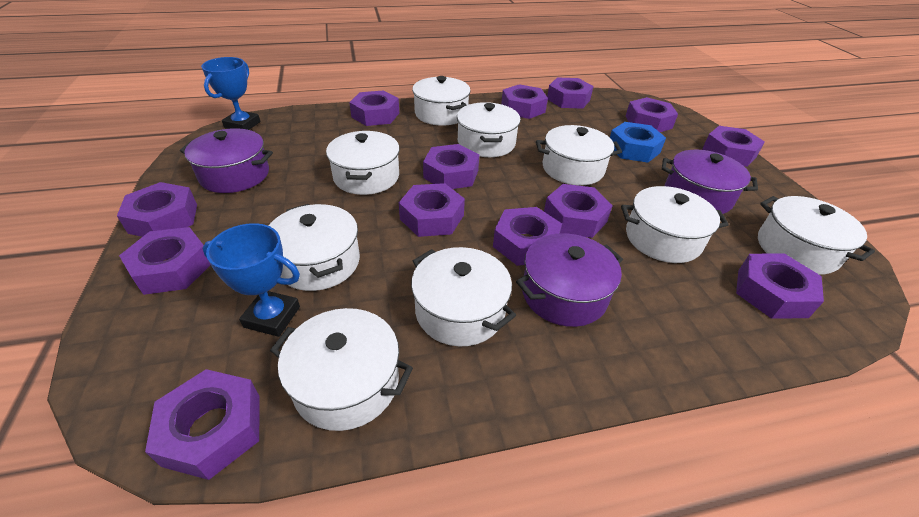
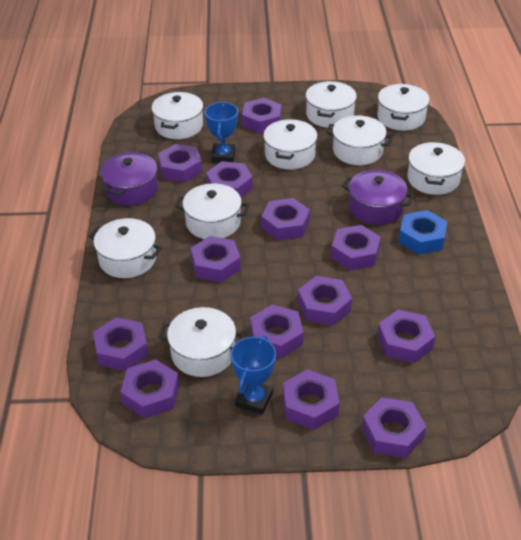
purple pot: [180,128,273,193] [516,233,623,327] [662,150,758,214] = 3 -> [101,151,158,205] [342,170,414,225] = 2

